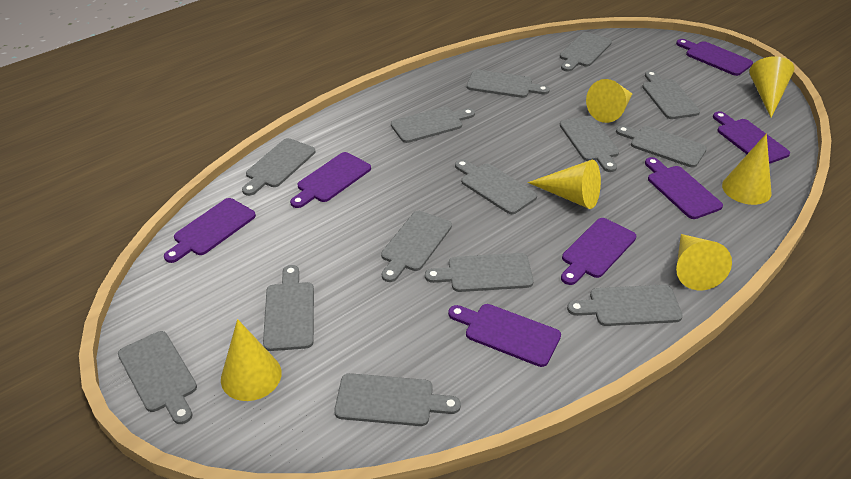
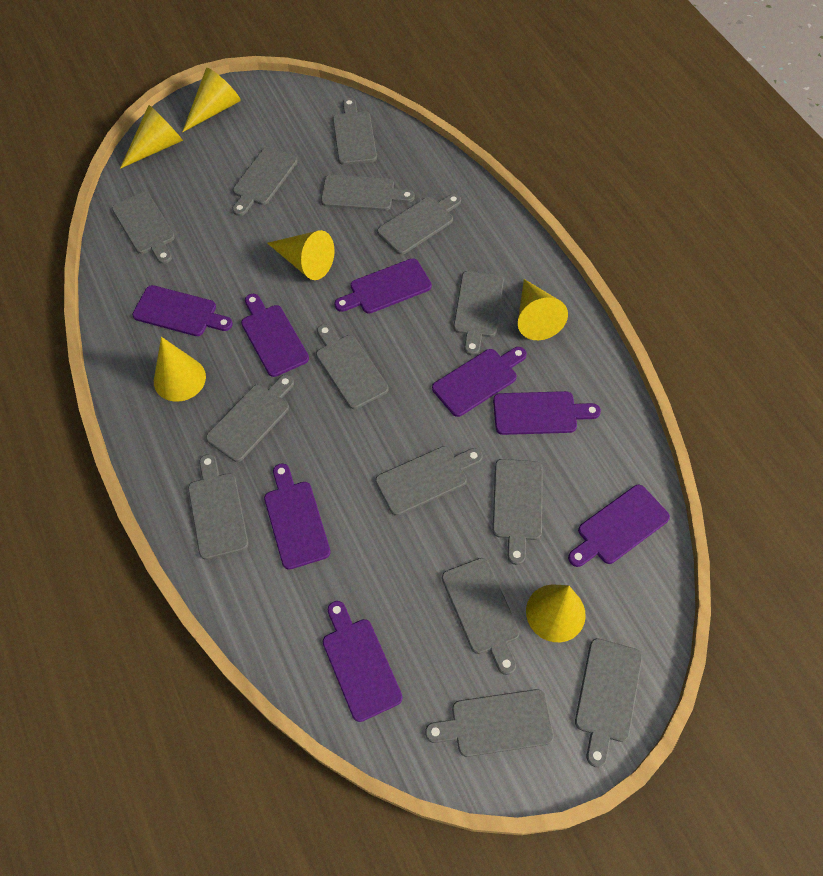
purple cutting board: [164,198,256,263] [290,152,371,208] [448,304,561,367] [561,218,636,285] [645,157,723,219] [676,39,753,76] [713,111,790,164] = 7 -> [132,285,233,336] [241,294,309,377] [264,463,331,570] [323,601,403,722] [334,258,432,314] [432,347,527,417] [493,391,601,435] [568,485,670,567] = 8

